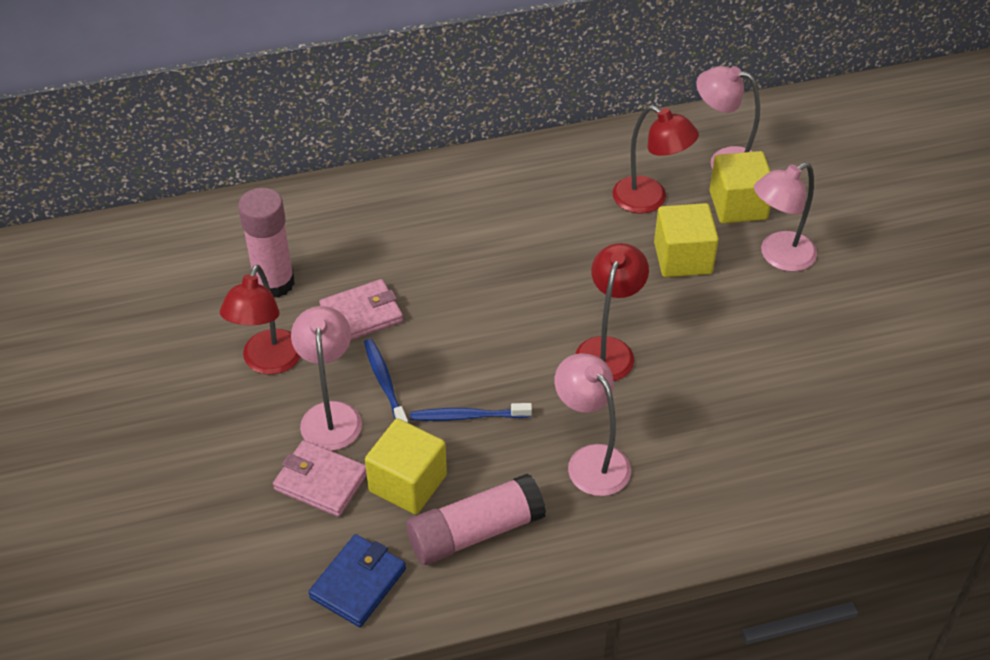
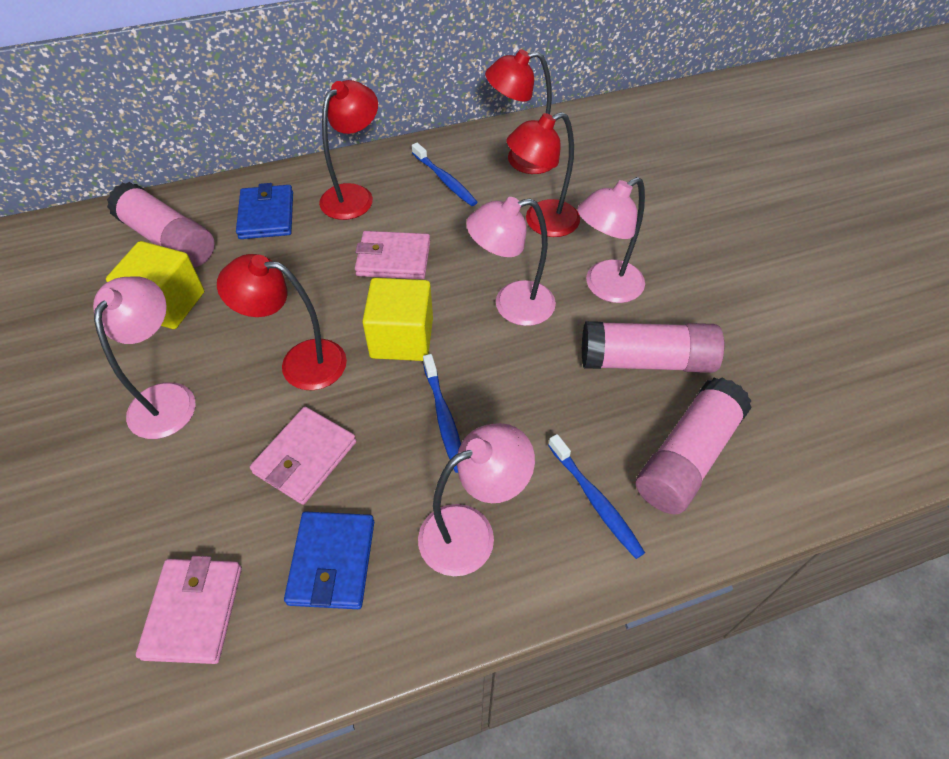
blue toothbrush: [364,339,408,423] [410,403,532,421] = 2 -> [412,143,477,206] [423,354,461,473] [548,434,645,559] = 3
blue wallet: [308,534,406,627] = 1 -> [236,183,293,239] [284,511,374,609] = 2
pink glue stick: [238,188,295,298] [406,473,546,565] = 2 -> [107,182,215,267] [582,321,724,373] [636,378,752,514] = 3
pink wallet: [273,440,367,517] [319,279,403,340] = 2 -> [136,556,242,664] [250,407,356,505] [355,231,430,279] = 3
red lamp: [220,265,301,375] [576,243,649,381] [612,105,699,213] = 3 -> [217,254,347,390] [319,80,378,220] [485,49,553,174] [506,112,580,237] = 4
yellow cube: [365,419,447,514] [654,203,719,277] [709,151,771,223] = 3 -> [106,241,204,329] [362,278,433,361] = 2

